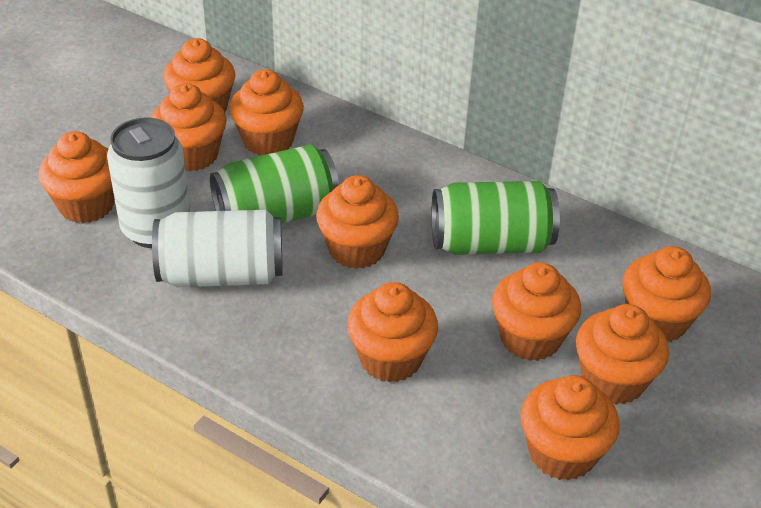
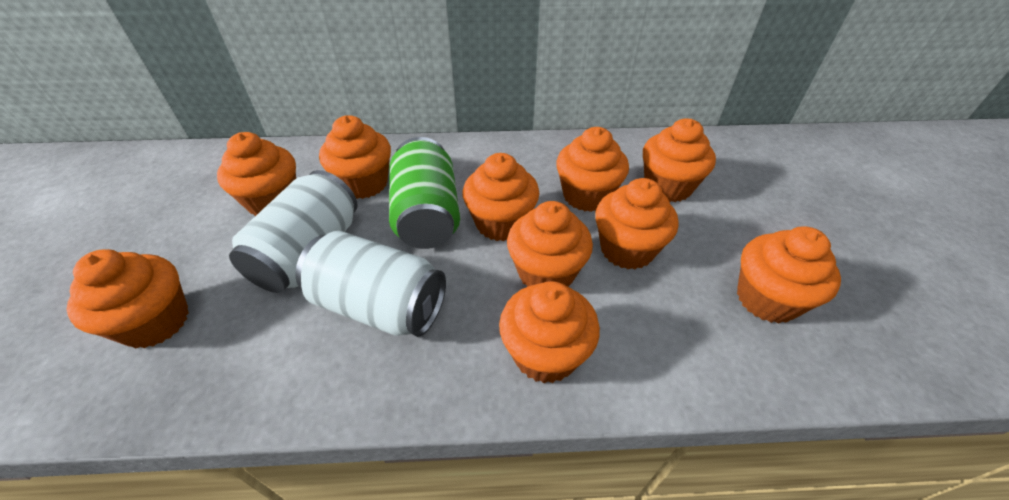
green can: [210,144,339,224] [431,181,560,255] = 2 -> [389,137,460,249] = 1

